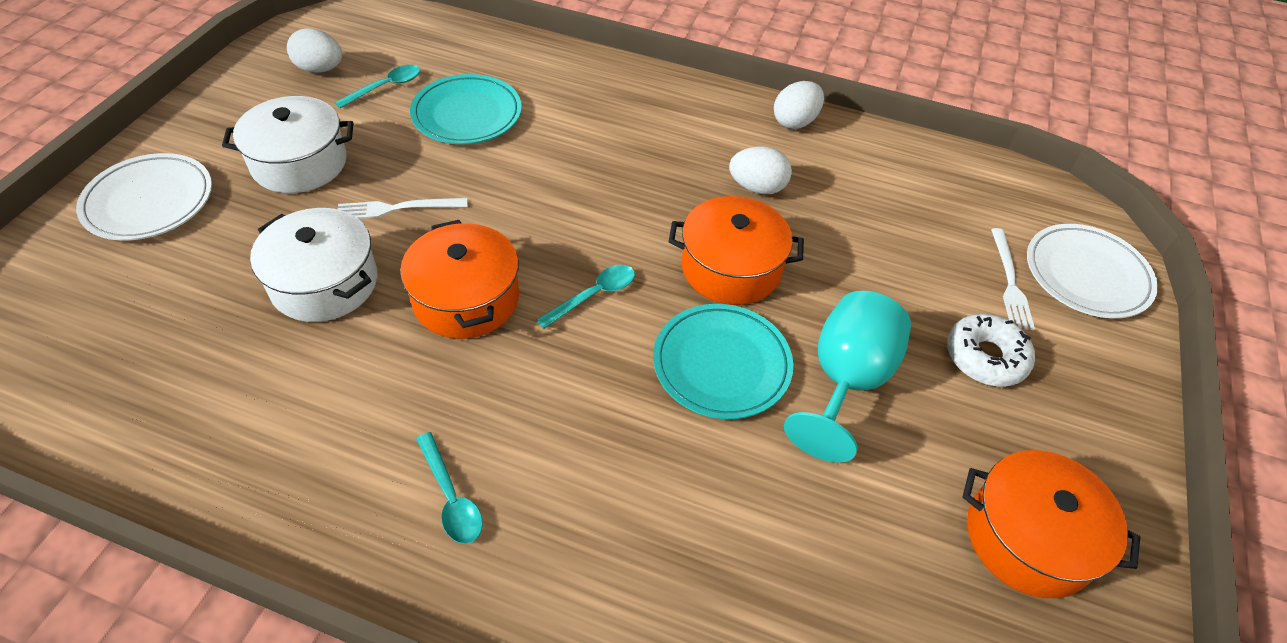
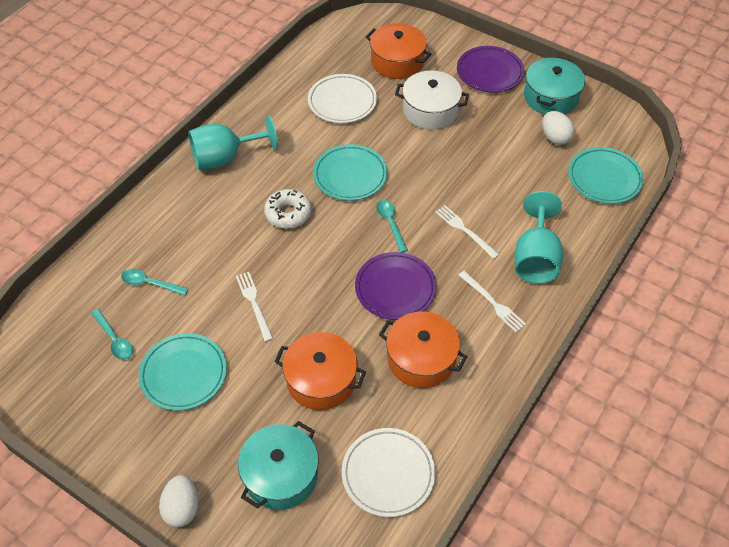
purple plate: none = 0 -> [355,252,437,320] [457,46,524,93] = 2
turquoise goblet: [784,291,911,463] = 1 -> [188,115,278,170] [514,191,563,284] = 2
turquoise plate: [410,74,522,144] [653,304,793,419] = 2 -> [139,333,227,411] [313,144,387,201] [568,147,644,204] = 3
turquoise pot: none = 0 -> [238,421,319,510] [524,57,585,114] = 2
white egg: [287,28,342,73] [729,147,792,194] [774,81,824,129] = 3 -> [159,475,199,527] [542,111,574,145] = 2
white fork: [338,198,468,219] [991,228,1035,330] = 2 -> [236,272,273,342] [435,205,499,259] [459,271,526,332] = 3
white pot: [222,96,354,193] [250,208,377,322] = 2 -> [395,70,469,130] = 1

